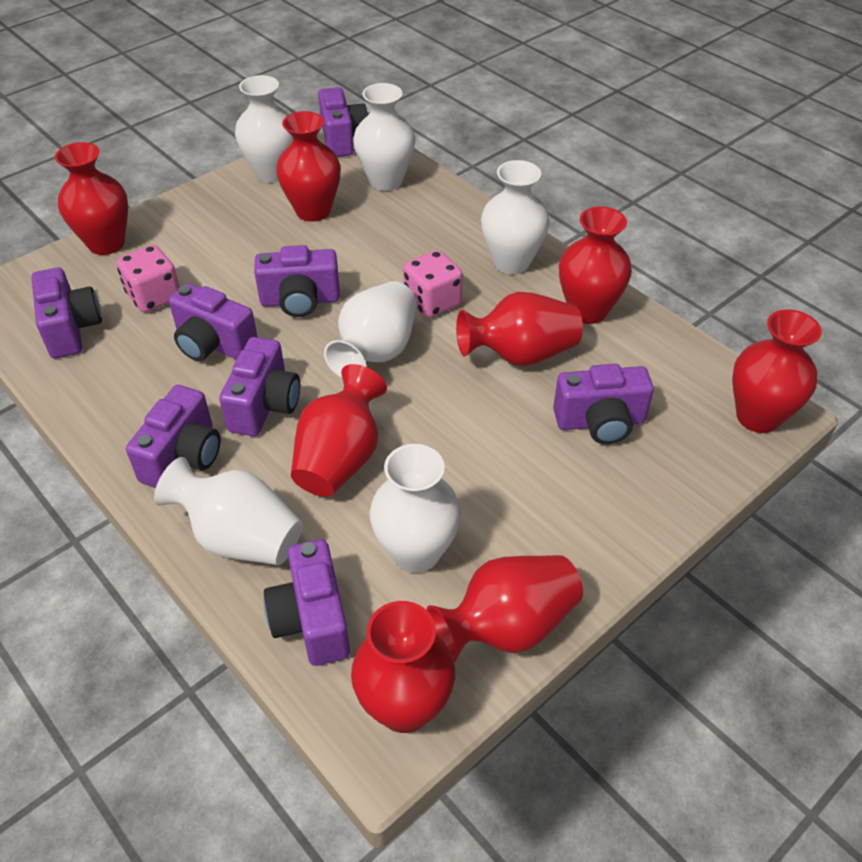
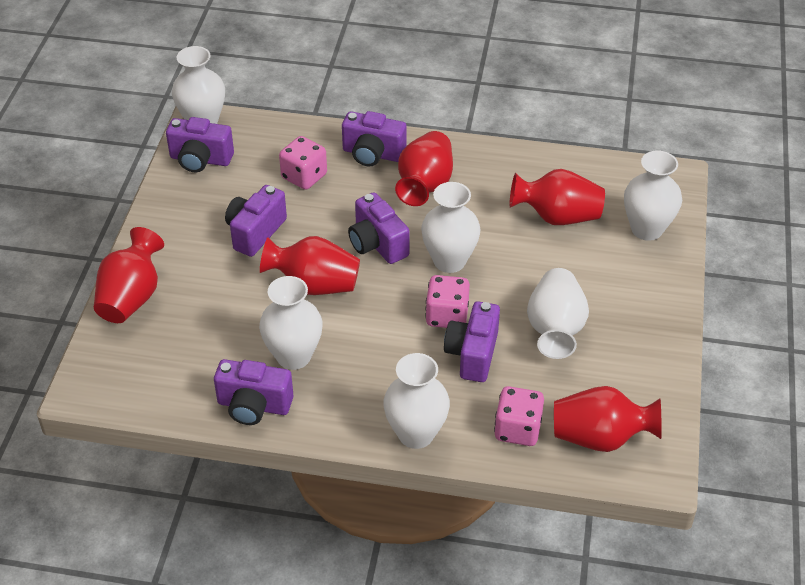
pink dice: [116,245,180,313] [403,250,463,318] = 2 -> [279,136,327,190] [425,275,470,328] [494,386,544,446] = 3
purple camera: [31,268,102,358] [126,385,221,488] [169,283,257,361] [219,337,300,436] [254,245,340,317] [264,539,350,666] [318,87,368,157] [553,364,654,444] = 8 -> [166,117,234,172] [214,359,293,425] [225,185,287,257] [342,111,407,167] [348,192,410,264] [444,301,500,382] = 6
red vase: [55,142,128,255] [276,111,341,222] [291,364,387,497] [351,601,455,733] [426,555,583,662] [456,292,583,366] [559,206,632,324] [732,309,822,433] = 8 -> [94,227,164,323] [260,236,360,295] [395,131,453,206] [509,169,605,225] [554,386,662,452] = 5

